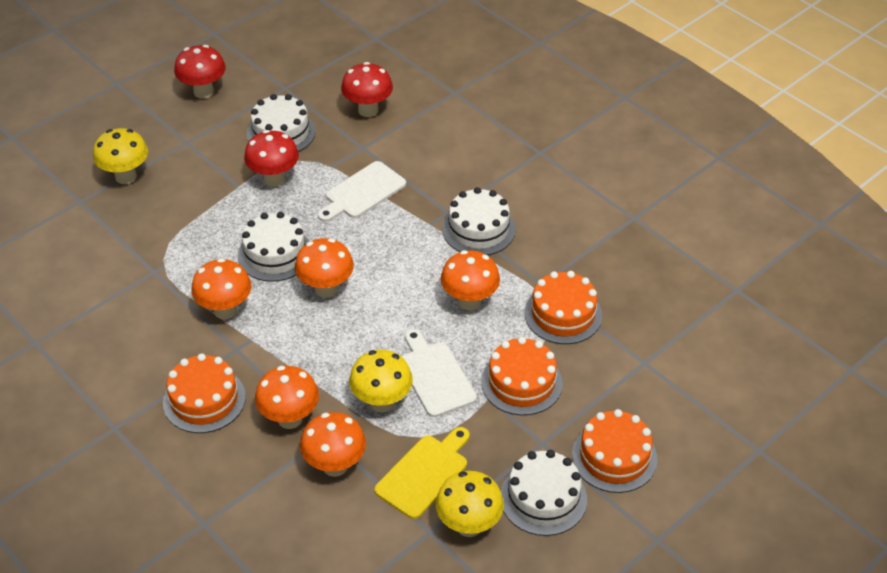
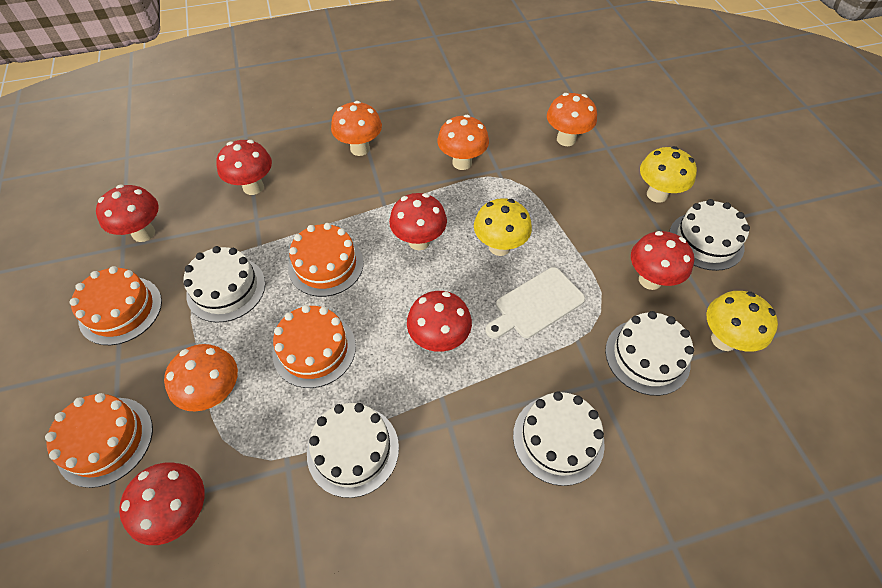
orange mushroom: [191,258,251,319] [255,366,319,429] [295,238,354,298] [300,412,366,477] [441,250,500,310] = 5 -> [164,344,238,412] [331,101,382,156] [437,115,489,170] [547,93,597,146] = 4
red mushroom: [174,45,226,99] [244,130,299,187] [341,62,393,117] = 3 -> [96,185,159,242] [119,463,204,545] [216,140,272,195] [389,193,447,250] [407,291,472,352] [631,231,694,290] = 6
white cake: [238,212,310,282] [247,94,316,152] [442,187,516,255] [501,450,587,536] = 4 -> [184,246,265,323] [307,403,399,498] [513,391,605,486] [605,311,694,396] [669,199,750,271] = 5
white cutting board: [318,161,406,222] [401,329,477,417] = 2 -> [485,267,585,339] = 1
yellow cutting board: [374,427,470,519] = 1 -> none = 0

